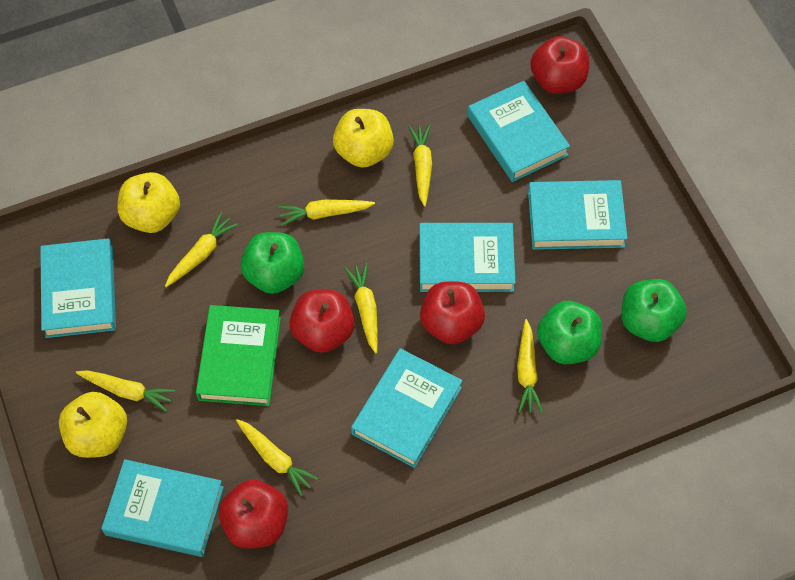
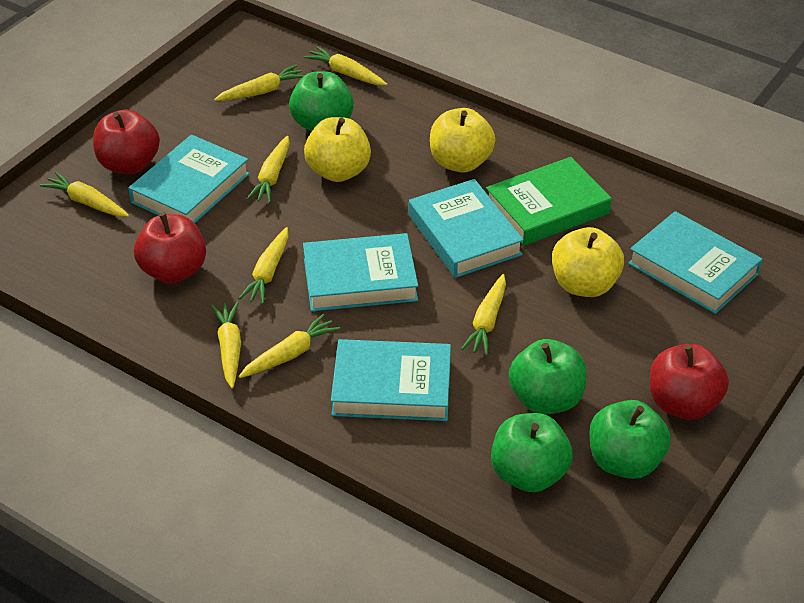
green apple: [241,232,304,294] [537,301,602,364] [621,279,687,342] = 3 -> [289,71,354,131] [491,413,573,492] [509,339,586,414] [589,400,671,479] = 4
red apple: [219,480,288,549] [289,290,355,353] [420,281,485,344] [530,36,589,94] = 4 -> [93,110,160,174] [134,213,206,283] [650,344,729,420] = 3
turquoise book: [40,238,116,338] [101,459,224,557] [351,348,463,468] [419,223,515,292] [468,81,570,182] [528,180,628,250] = 6 -> [128,135,250,223] [303,233,418,311] [331,339,451,421] [409,179,524,278] [628,211,763,314] = 5
yellow carrot: [76,370,175,412] [165,212,238,287] [236,419,319,496] [278,199,375,226] [344,263,378,353] [408,124,432,206] [517,319,543,413] = 7 -> [40,172,129,217] [211,302,241,388] [214,65,305,101] [238,227,289,304] [239,314,340,378] [247,136,290,203] [304,46,387,85] [461,274,506,356] = 8

